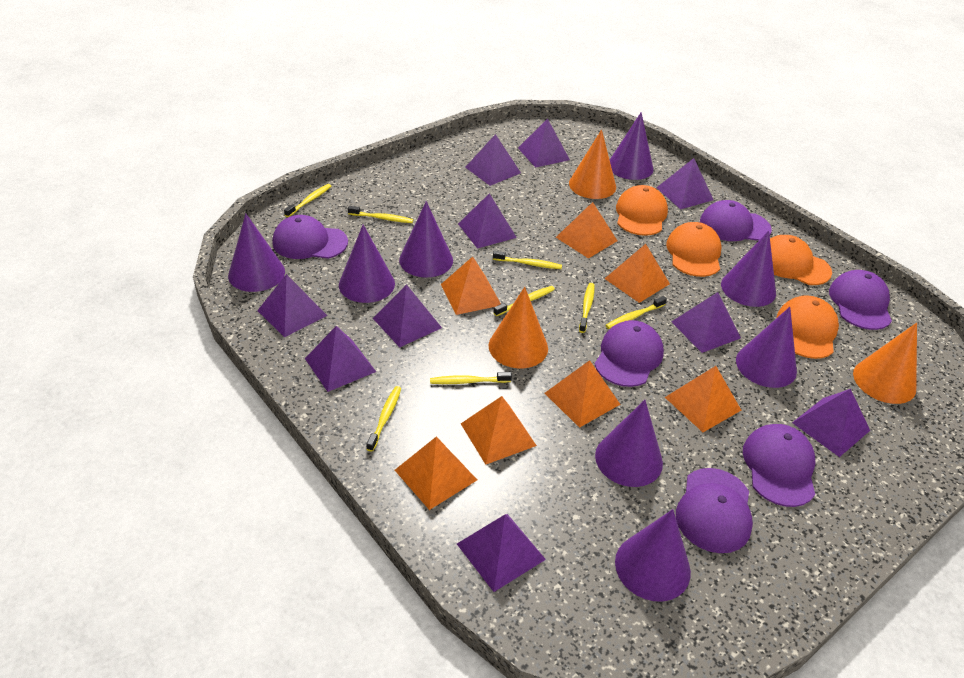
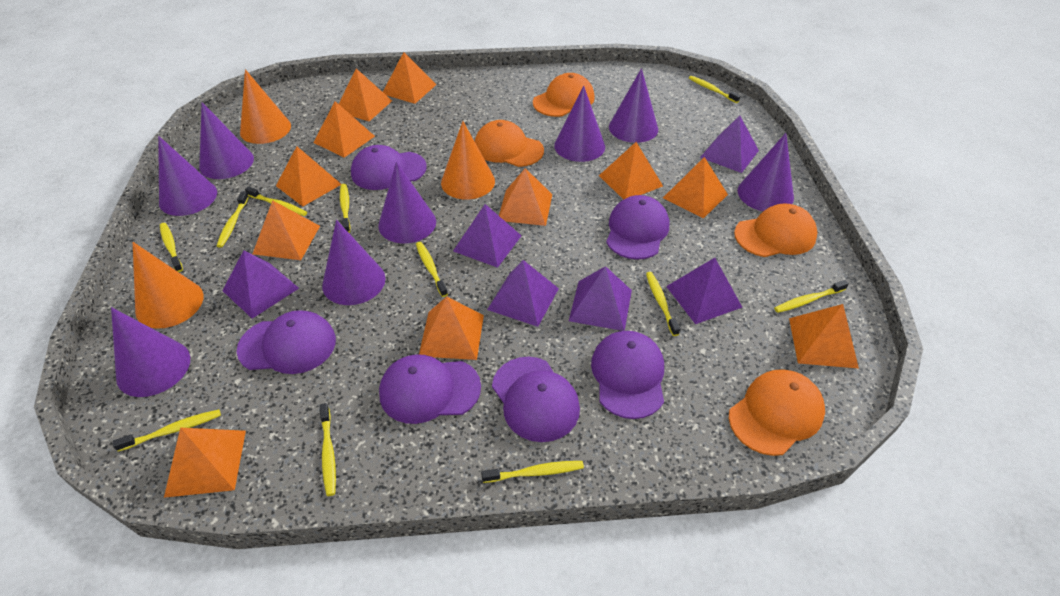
orange pyramid: [395,437,477,510] [441,257,501,315] [461,396,537,465] [545,360,621,428] [556,202,617,259] [604,244,670,303] [665,366,741,432] = 7 -> [164,428,246,498] [253,200,320,260] [276,146,341,207] [313,101,375,158] [339,69,392,121] [383,52,437,104] [419,296,484,360] [499,168,552,226] [599,142,663,200] [663,157,728,218] [789,304,859,368] = 11
purple pyramid: [257,274,328,337] [305,326,376,392] [373,284,442,347] [457,514,546,592] [458,193,517,248] [465,134,521,186] [518,118,570,168] [656,158,713,209] [671,292,741,353] [792,389,870,457] = 10 -> [222,250,299,319] [453,204,521,268] [487,260,559,327] [569,266,632,331] [666,258,742,324] [700,116,759,173] = 6
yellow toothbrush: [284,184,331,217] [348,206,413,223] [366,386,401,452] [430,372,512,384] [493,251,562,269] [493,286,555,316] [579,283,595,333] [606,296,667,329] = 8 -> [113,409,221,452] [160,223,183,272] [217,191,249,248] [245,186,307,216] [320,403,336,496] [340,184,350,233] [416,242,448,297] [481,461,584,483] [646,272,680,336] [689,76,740,103] [774,280,849,313] = 11

